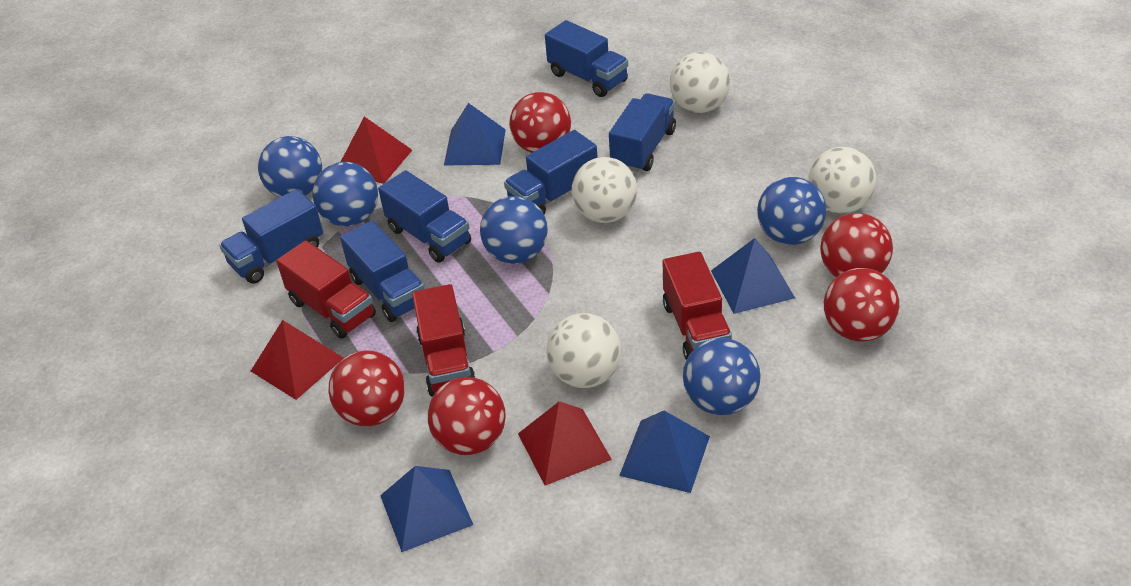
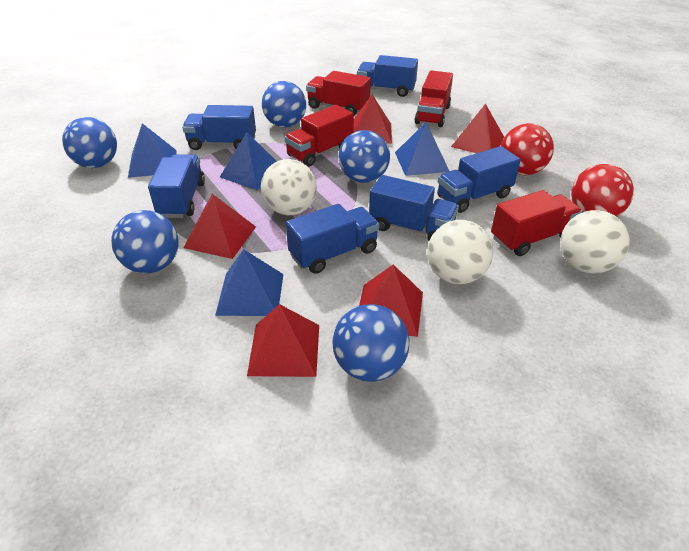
red ball: [329,350,405,427] [428,377,506,455] [509,92,571,153] [820,213,893,277] [824,268,899,341] = 5 -> [501,123,554,175] [571,164,634,217] = 2
red pyramid: [251,320,344,400] [341,117,412,184] [518,401,612,485] = 3 -> [183,194,256,259] [247,304,319,377] [354,95,392,143] [359,265,423,337] [451,103,504,153] = 5
red truck: [276,240,376,339] [412,284,476,397] [663,252,732,360] = 3 -> [284,105,354,167] [306,71,371,116] [415,70,453,127] [491,190,583,256] = 4
white ball: [546,313,621,388] [572,157,637,223] [670,52,730,113] [808,147,876,213] = 4 -> [261,159,317,215] [427,220,493,284] [560,210,630,274] = 3

